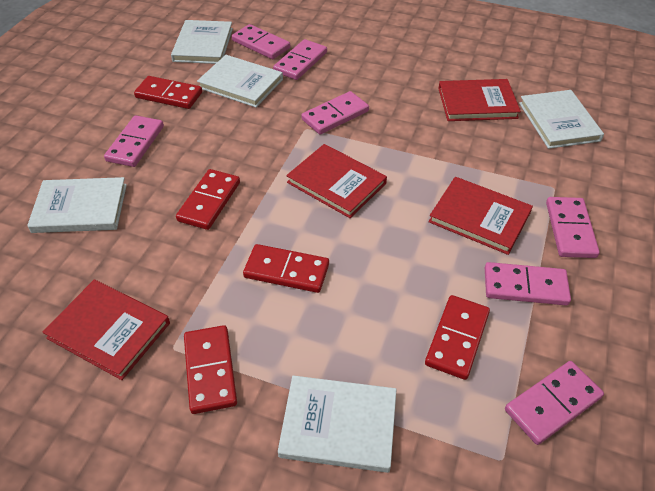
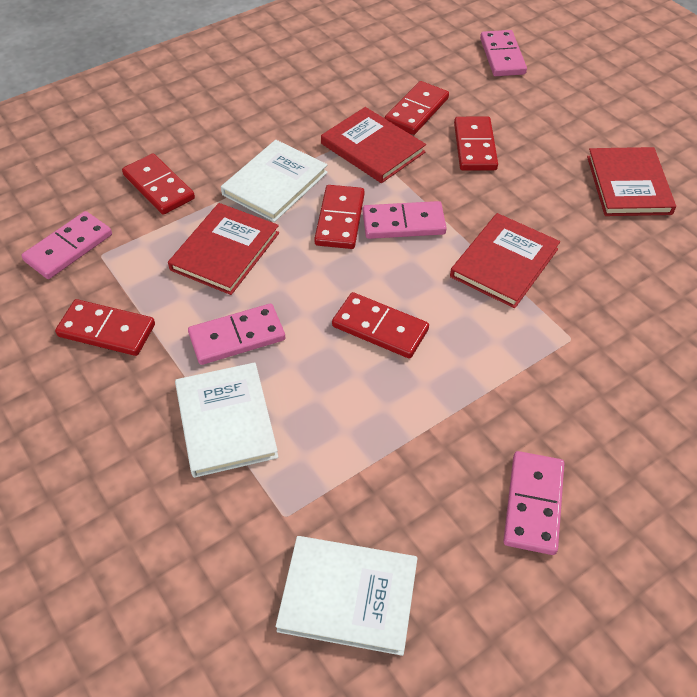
pink domino: [104,115,164,167] [232,24,290,59] [273,39,327,80] [302,91,369,134] [485,262,571,306] [505,361,604,445] [546,197,600,258] = 7 -> [21,211,112,279] [188,304,285,365] [363,201,447,239] [480,30,527,76] [503,451,564,555] = 5
red domino: [134,76,202,109] [176,169,240,230] [184,325,237,414] [243,244,329,293] [425,295,490,380] = 5 -> [55,299,155,356] [122,154,195,215] [314,185,365,249] [332,292,429,359] [385,81,449,135] [454,117,498,171] = 6
white book: [27,177,127,233] [171,20,233,64] [197,55,283,108] [278,376,397,473] [519,90,604,149] = 5 -> [175,362,278,478] [221,140,328,222] [276,536,418,656] = 3

